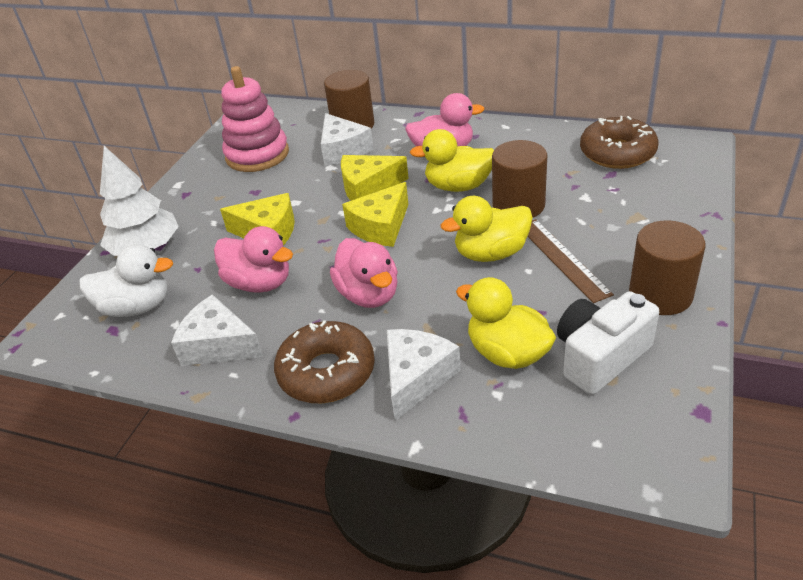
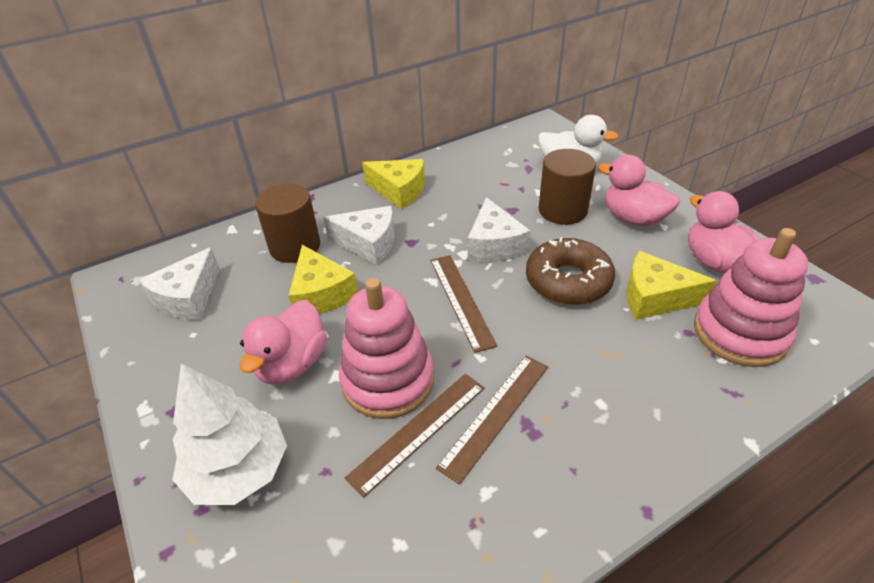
brown cylinder: [324,70,374,129] [492,140,547,218] [629,220,705,315] = 3 -> [255,184,320,263] [538,149,596,225] = 2
brown donut: [274,320,375,403] [580,116,658,169] = 2 -> [526,237,615,305] = 1
brown ruler: [528,219,614,303] = 1 -> [345,374,484,498] [430,255,497,353] [436,355,548,484] = 3
pink stacking toy: [221,66,289,172] = 1 -> [339,278,434,419] [694,228,808,367] = 2
white camera: [557,291,659,395] = 1 -> none = 0
yellow duck: [409,129,494,192] [441,196,533,262] [456,277,556,369] = 3 -> none = 0

